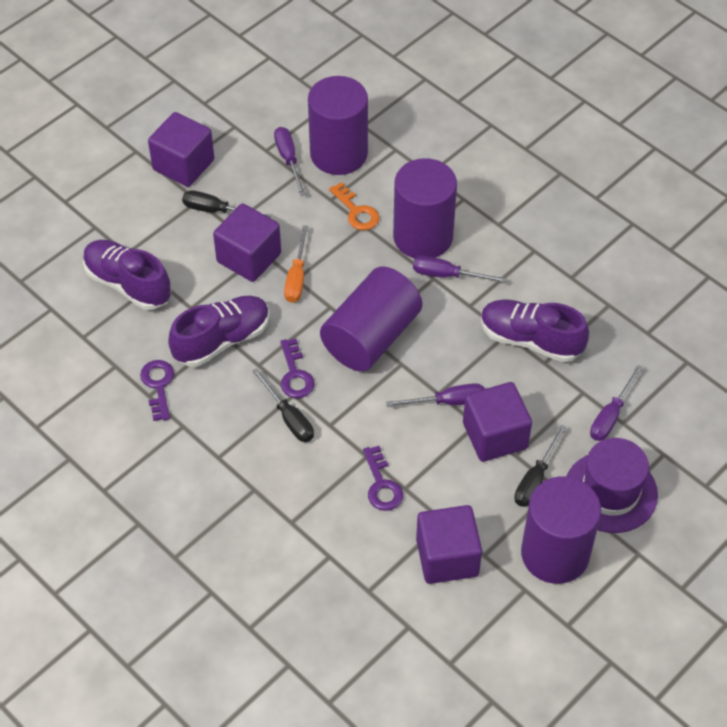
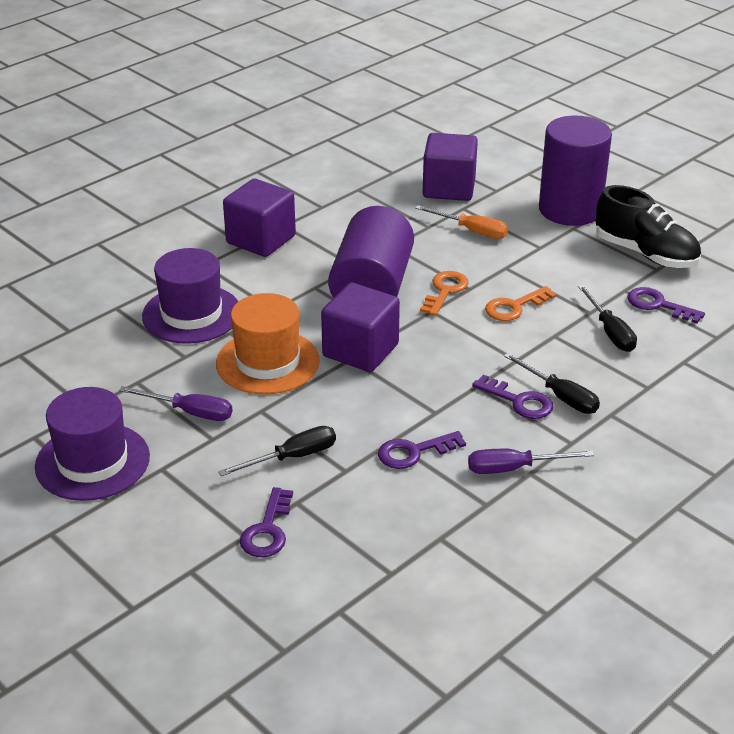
black shoe: none = 0 -> [596,185,701,268] = 1
orange hat: none = 0 -> [216,293,320,395] = 1
orange key: [329,182,379,230] = 1 -> [420,271,469,316] [485,286,556,321] = 2
purple cube: [148,112,214,187] [213,203,281,282] [416,505,482,584] [463,382,532,462] = 4 -> [223,179,296,257] [321,283,400,372] [423,133,478,201] = 3
purple cylinder: [308,76,368,175] [320,267,422,372] [393,158,457,258] [521,476,601,584] = 4 -> [328,206,414,298] [539,116,612,226] = 2
purple hat: [567,438,658,533] = 1 -> [35,387,150,501] [142,248,238,344] = 2
purple key: [140,360,174,421] [280,338,315,398] [363,446,403,511] = 3 -> [240,487,293,557] [378,431,466,469] [472,375,553,419] [627,287,705,324] = 4
purple screwdriver: [274,127,306,196] [386,383,485,407] [413,256,507,283] [590,365,643,441] = 4 -> [119,386,232,421] [468,449,594,474] = 2
purple shoe: [83,240,171,310] [168,296,270,367] [481,299,589,362] = 3 -> none = 0

